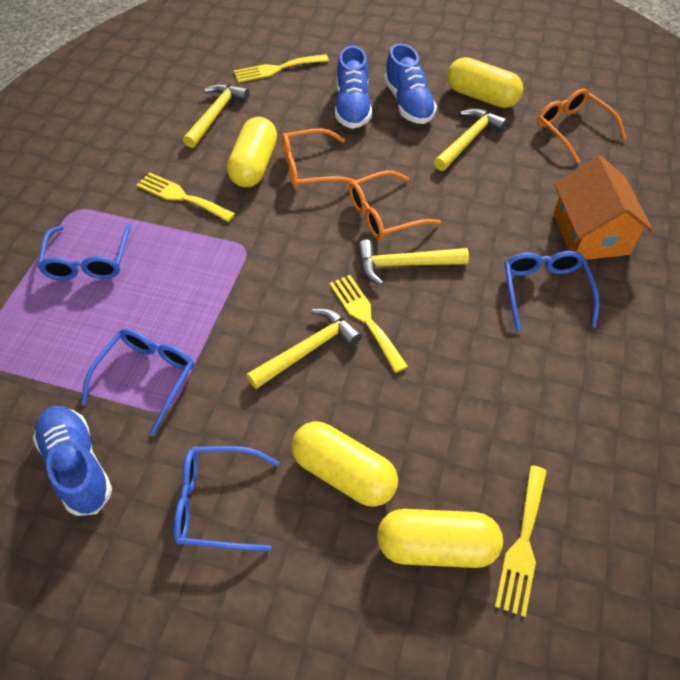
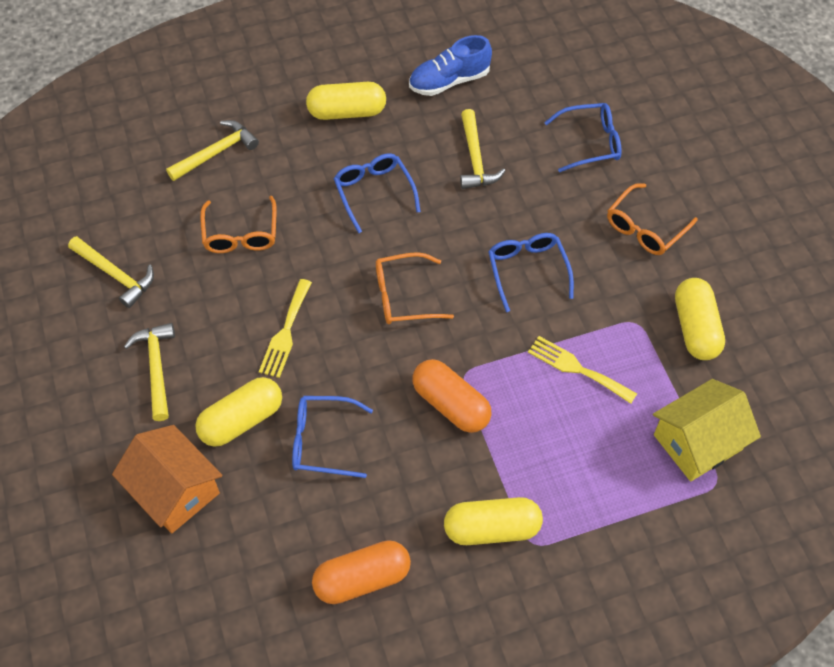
blue shoe: [33,406,112,516] [335,46,372,129] [384,43,437,124] = 3 -> [409,35,492,96] = 1
orange capsule: none = 0 -> [312,540,411,604] [412,359,492,433] = 2
yellow fork: [137,172,236,222] [234,54,329,83] [330,275,408,373] [495,465,547,617] = 4 -> [259,279,312,378] [528,336,637,404] = 2
yellow house: none = 0 -> [653,379,761,482] = 1

